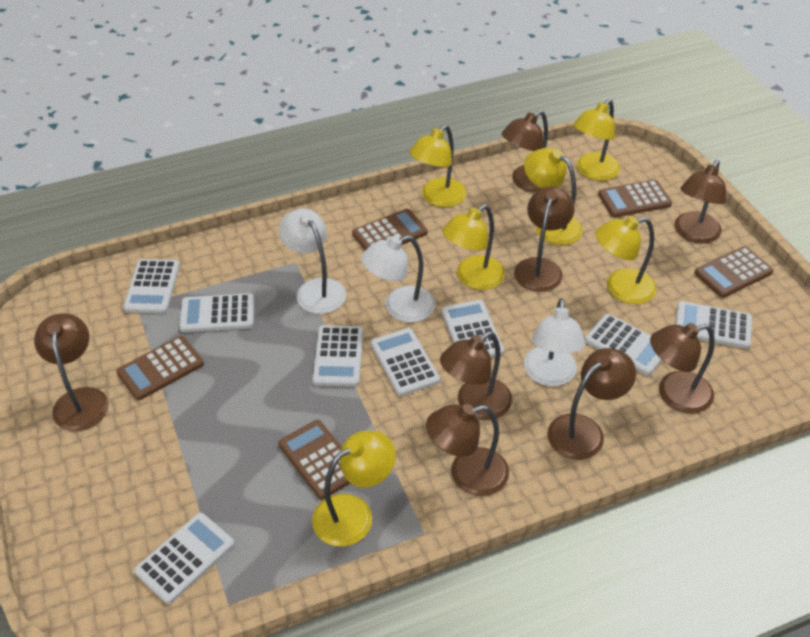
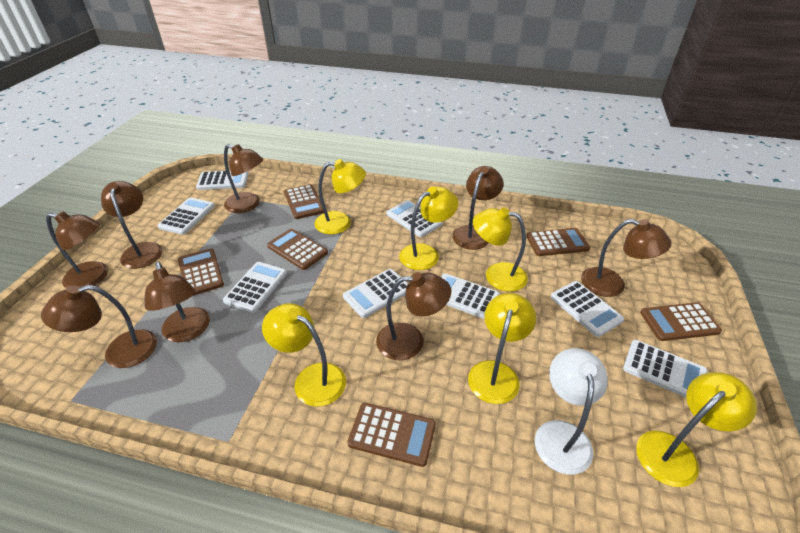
brown calculator: [116,336,204,400] [279,420,350,499] [352,209,428,250] [598,180,672,217] [694,246,774,298] = 5 -> [178,248,224,296] [267,229,328,270] [284,184,324,219] [347,403,436,467] [526,228,590,256] [640,302,722,341] = 6
white lamp: [279,208,346,314] [361,235,435,322] [524,298,585,386] = 3 -> [535,348,608,475] = 1

